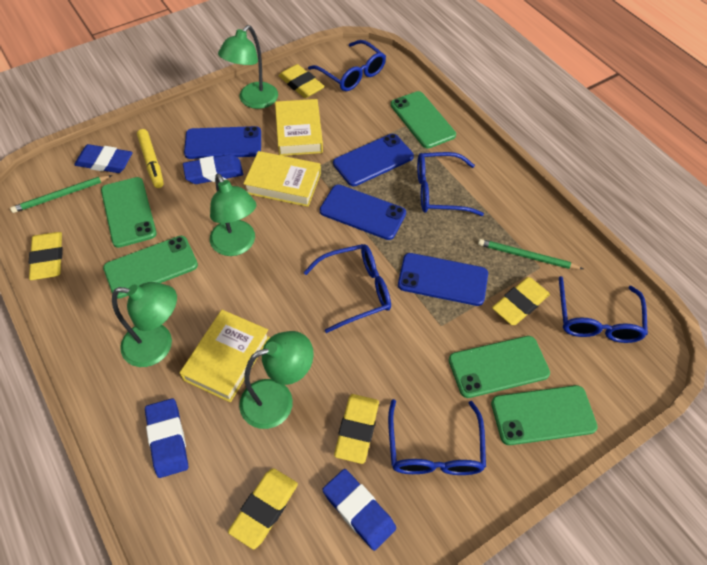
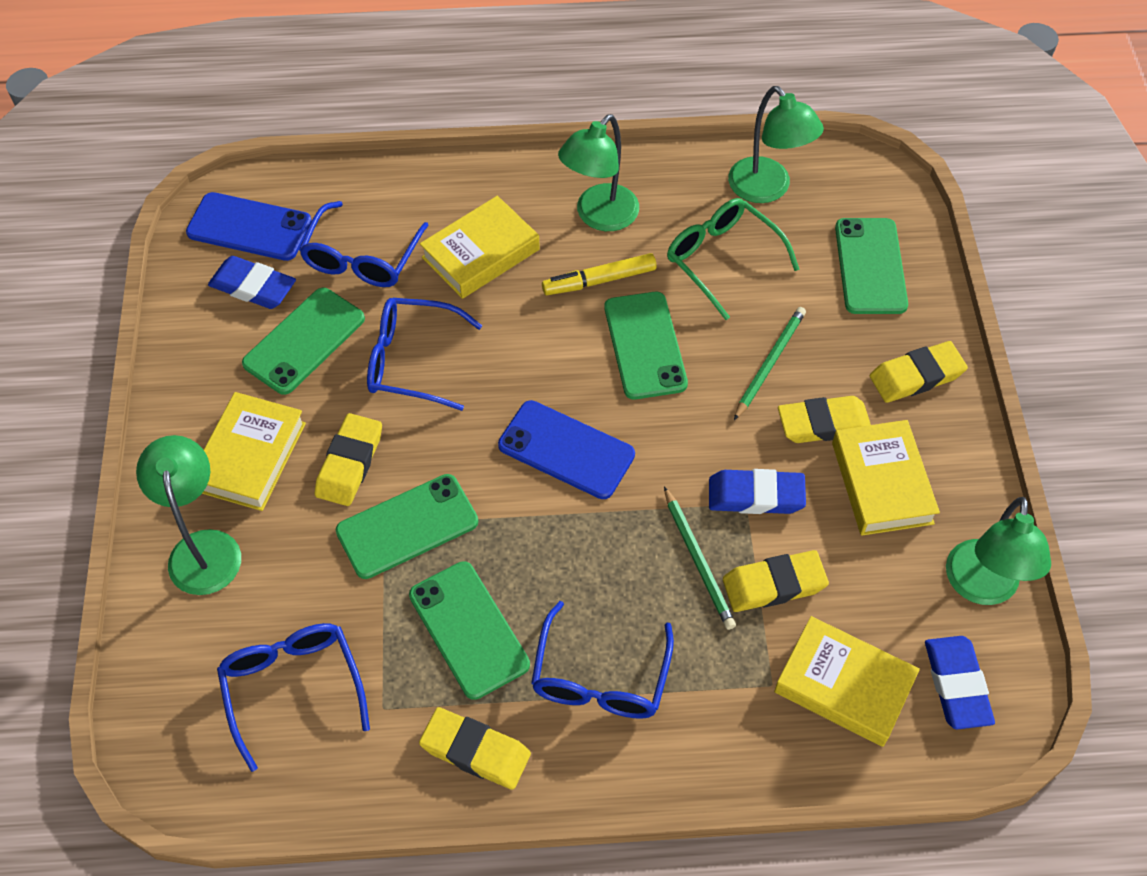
blue eraser: [74,144,133,173] [145,398,188,478] [183,154,243,184] [322,469,396,551] = 4 -> [208,256,296,309] [709,469,806,514] [925,636,995,729] = 3
blue glasses: [303,244,391,333] [308,40,386,91] [388,399,486,475] [417,152,484,216] [559,276,648,343] = 5 -> [217,623,370,772] [299,201,429,287] [367,298,482,411] [531,601,674,719] = 4
blue phone: [184,126,261,159] [320,184,406,240] [333,134,414,186] [398,253,488,306] = 4 -> [186,192,312,261] [498,400,635,499] = 2
green glasses: none = 0 -> [667,198,800,320] = 1
yellow book: [180,310,270,402] [243,151,321,207] [275,99,323,156] = 3 -> [202,392,306,511] [420,196,540,299] [774,616,920,747] [832,420,940,536] = 4

